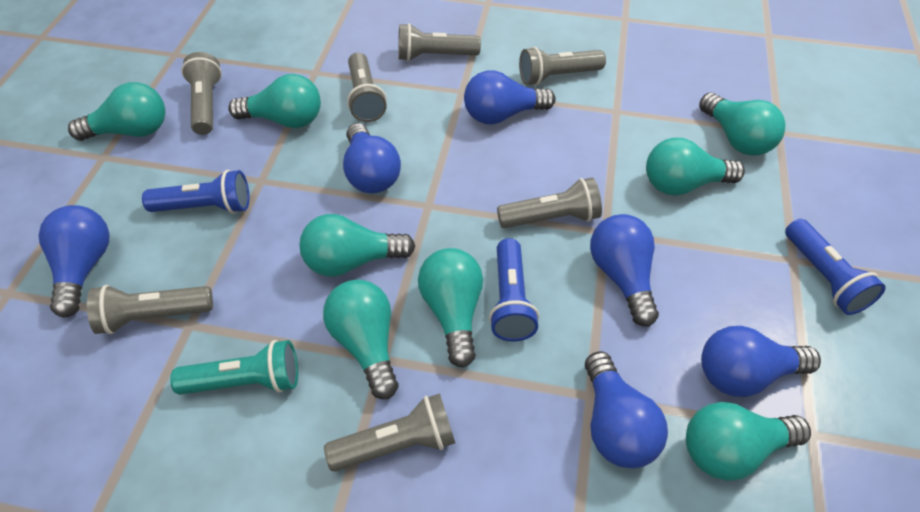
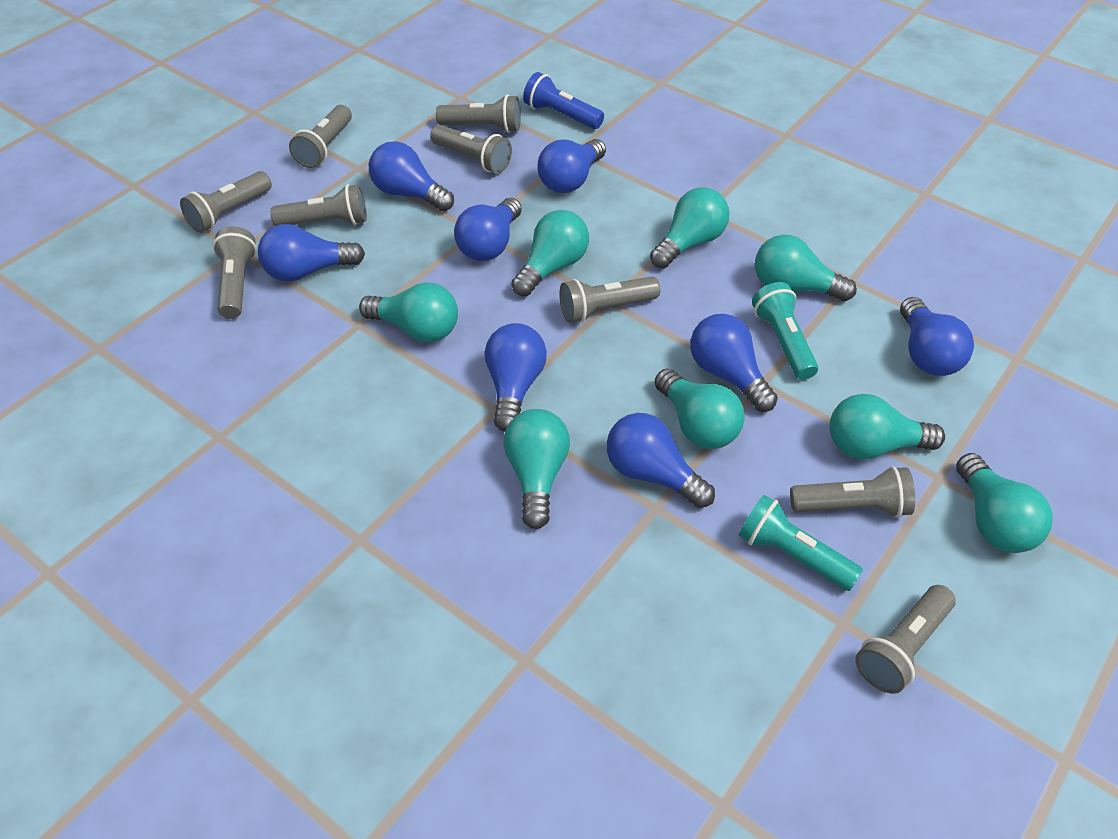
blue flashlight: [142,170,250,214] [489,238,539,342] [785,219,886,315] = 3 -> [523,72,604,129] = 1
blue light bulb: [38,205,110,318] [343,123,401,193] [464,70,556,125] [585,351,668,468] [590,214,659,327] [701,326,821,397] = 6 -> [258,224,365,282] [369,141,454,211] [454,198,522,261] [485,323,547,432] [537,139,606,193] [607,413,715,508] [690,314,778,412] [900,297,974,376] = 8
grey flashlight: [87,285,213,334] [181,52,222,135] [324,394,455,472] [347,52,387,122] [398,23,481,61] [497,178,602,228] [519,47,606,85] = 7 -> [180,171,272,233] [213,226,257,319] [270,184,367,226] [289,105,352,168] [430,125,512,173] [436,95,521,133] [559,276,660,323] [790,466,915,518] [855,585,956,694] = 9
turquoise flashlight: [170,340,298,395] = 1 -> [739,495,863,591] [752,282,818,380] = 2

